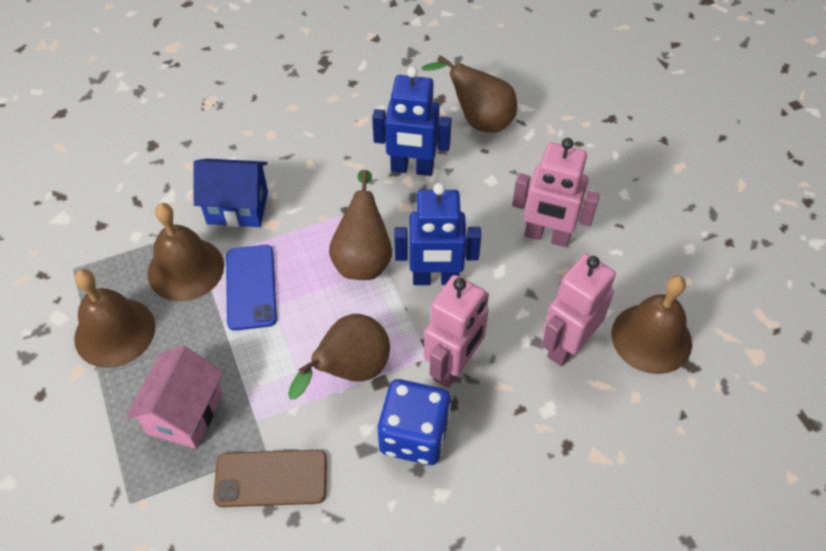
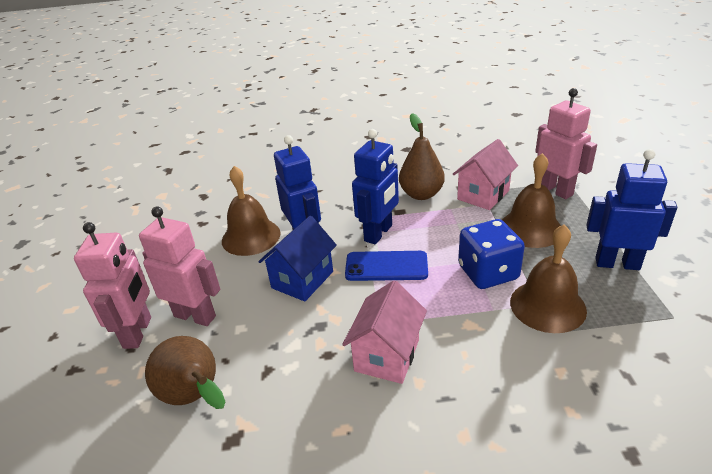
blue robot: [372,67,452,176] [394,183,481,285] = 2 -> [274,135,321,230] [352,129,399,245] [586,149,677,270] = 3
brown pear: [288,314,390,400] [329,170,392,280] [421,55,517,133] = 3 -> [145,336,225,409] [399,113,445,200] = 2
brown phone: [213,450,327,507] = 1 -> none = 0
pink house: [126,345,223,449] = 1 -> [342,280,427,384] [453,139,518,210] = 2

